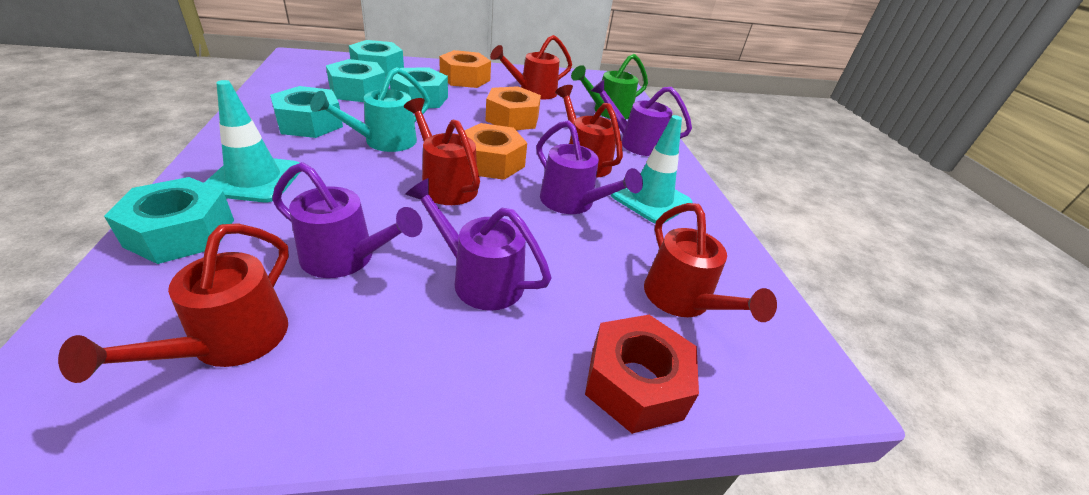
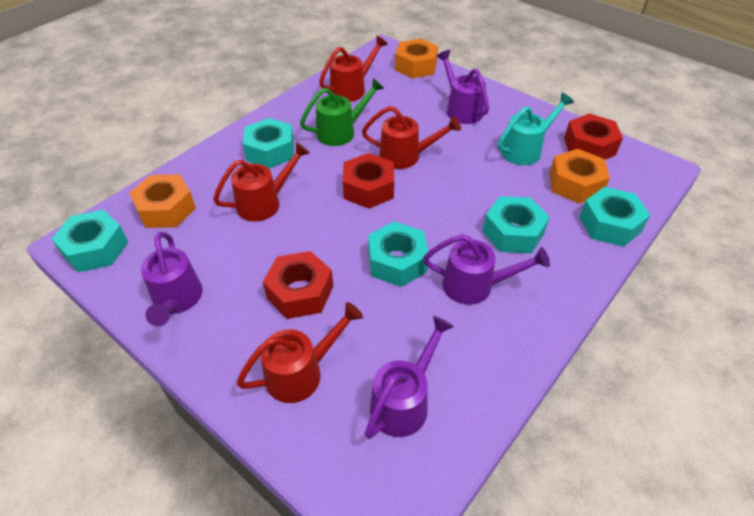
red nut: [585,315,699,434] = 1 -> [263,251,333,319] [343,153,394,209] [564,113,623,160] = 3
red watering can: [58,223,289,383] [404,98,480,205] [490,35,572,99] [555,85,623,178] [644,203,777,322] = 5 -> [213,142,310,221] [237,302,363,403] [319,36,388,102] [362,106,461,169] = 4
turquoise traffic cone: [204,80,300,202] [611,115,692,224] = 2 -> none = 0

